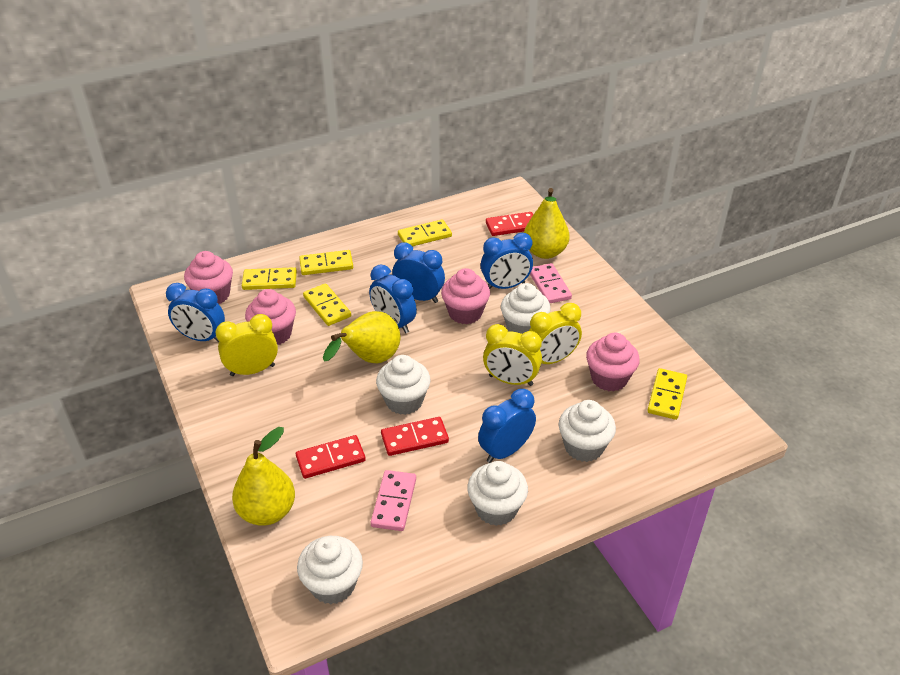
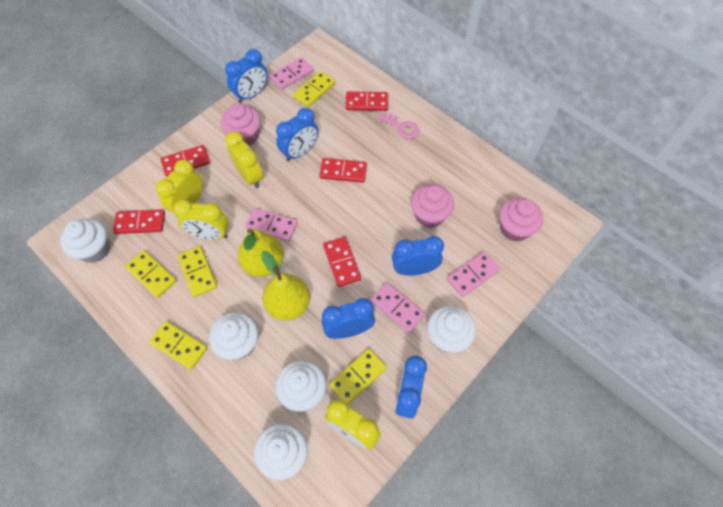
pink cupcake: [184,251,233,304] [245,289,296,345] [441,268,490,324] [586,332,640,392] = 4 -> [221,103,261,146] [411,184,454,228] [499,197,543,242] = 3
pink domino: [371,470,416,531] [530,263,572,303] = 2 -> [245,208,298,242] [269,57,314,90] [370,282,425,333] [447,252,500,297] = 4
pink key: none = 0 -> [378,112,419,139] = 1
red domino: [296,435,366,479] [381,417,449,456] [486,212,533,236] = 3 -> [113,209,165,234] [161,145,210,177] [319,158,367,183] [323,237,361,287] [346,91,388,111] = 5
yellow clock: [216,314,278,376] [483,324,542,386] [529,303,582,364] = 3 -> [156,160,203,217] [173,200,229,240] [225,131,263,188] [325,400,381,450] = 4
yellow pear: [232,427,295,526] [323,311,400,363] [524,188,570,259] = 3 -> [238,228,284,277] [261,251,310,321] = 2

